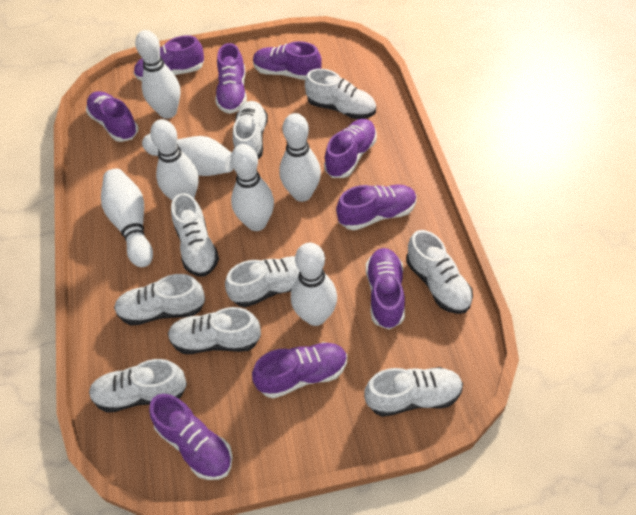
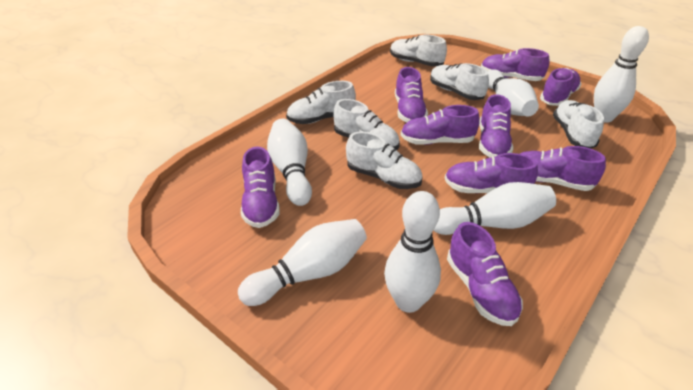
white bowling pin: [101,169,153,267] [135,30,181,119] [142,134,234,176] [150,119,199,200] [231,144,274,231] [279,113,321,202] [291,243,337,326] = 7 -> [238,219,367,306] [267,119,312,206] [384,191,441,313] [433,182,556,235] [488,69,539,116] [594,26,649,123] = 6
white shoe: [89,359,187,413] [114,274,205,326] [168,307,261,354] [171,193,219,277] [225,256,300,307] [233,101,268,159] [305,69,376,119] [364,367,463,417] [407,230,473,314] = 9 -> [286,81,356,124] [333,99,400,150] [346,132,422,189] [390,35,447,67] [430,63,489,100] [553,100,604,149] = 6

